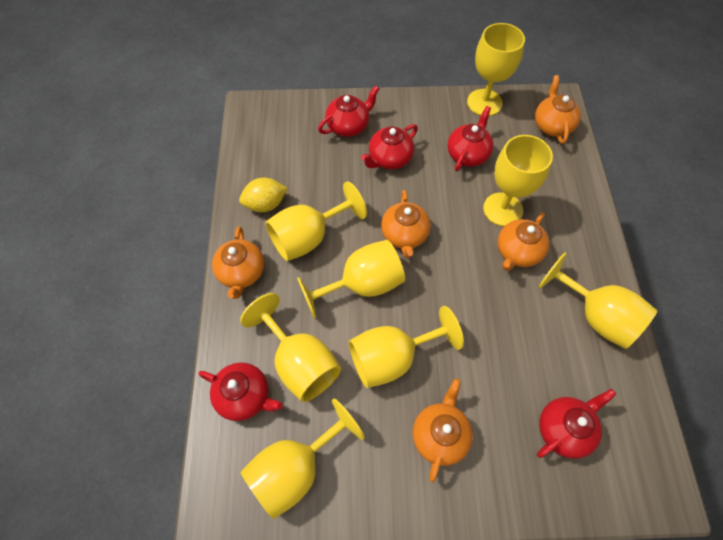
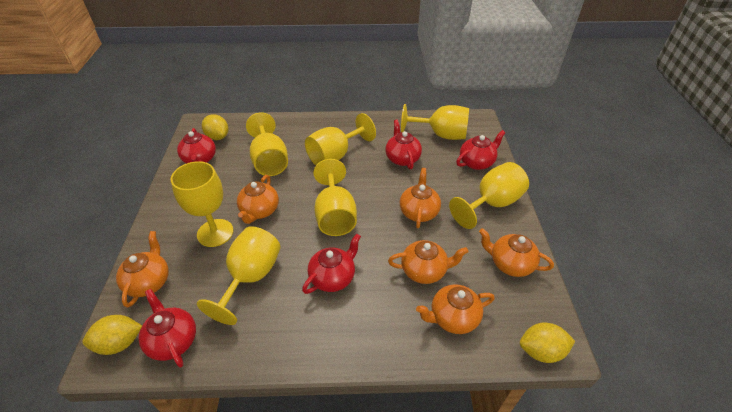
orange teapot: [212,226,264,299] [381,190,431,258] [413,379,473,483] [498,213,549,271] [535,75,581,144] = 5 -> [116,231,169,307] [237,175,279,224] [388,240,469,284] [400,168,441,228] [416,284,495,334] [479,228,554,277] = 6
yellow goblet: [240,293,341,402] [240,398,365,519] [265,182,367,261] [297,240,405,319] [349,306,464,388] [467,23,525,116] [483,135,553,226] [538,252,657,349] = 8 -> [171,161,233,247] [197,226,281,325] [246,113,288,176] [305,113,376,165] [313,159,357,236] [401,104,469,140] [449,162,529,229] = 7
yellow lemon: [239,178,288,212] = 1 -> [82,315,142,355] [202,114,228,140] [520,322,575,363] = 3

